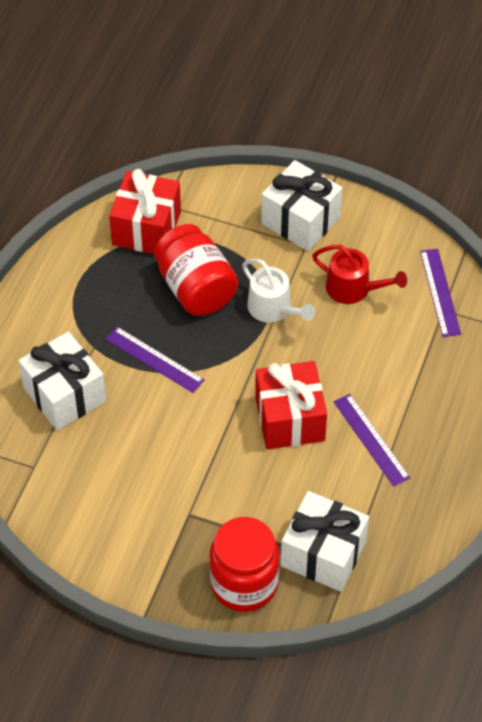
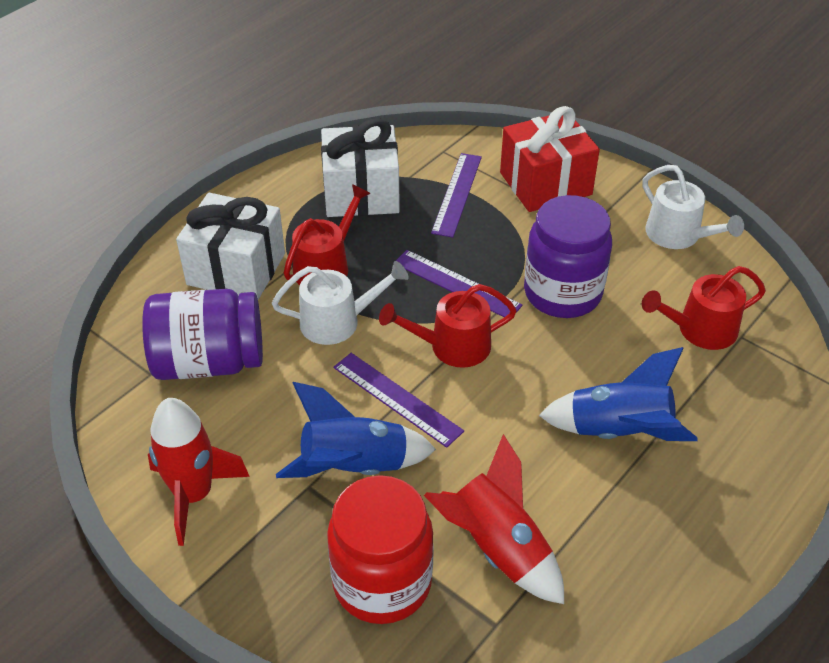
blue rocket: none = 0 -> [276,382,436,478] [539,347,698,441] = 2
purple jar: none = 0 -> [142,289,263,380] [524,195,612,318] = 2
red gift: [109,169,181,254] [255,361,327,450] = 2 -> [500,106,600,212] = 1
red jar: [154,224,238,316] [209,517,279,612] = 2 -> [327,475,434,624] = 1
red rocket: none = 0 -> [148,398,250,546] [424,434,564,604] = 2
red watering can: [312,245,407,304] = 1 -> [284,184,371,285] [379,284,517,368] [642,266,766,350] = 3
white gift: [18,332,106,430] [261,160,342,251] [281,491,369,592] = 3 -> [176,193,285,300] [321,119,400,217] = 2
white watering can: [242,259,315,323] = 1 -> [272,261,409,345] [642,165,744,249] = 2

